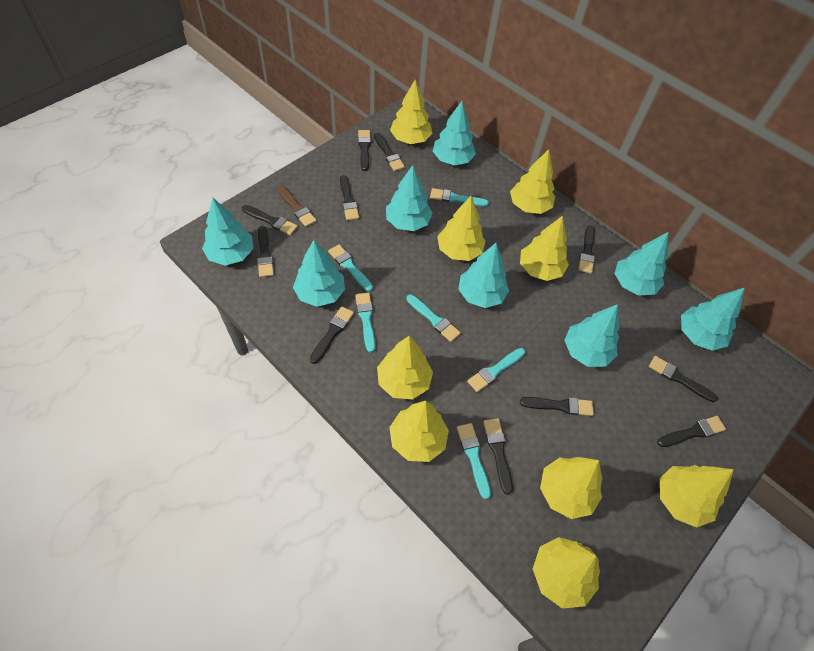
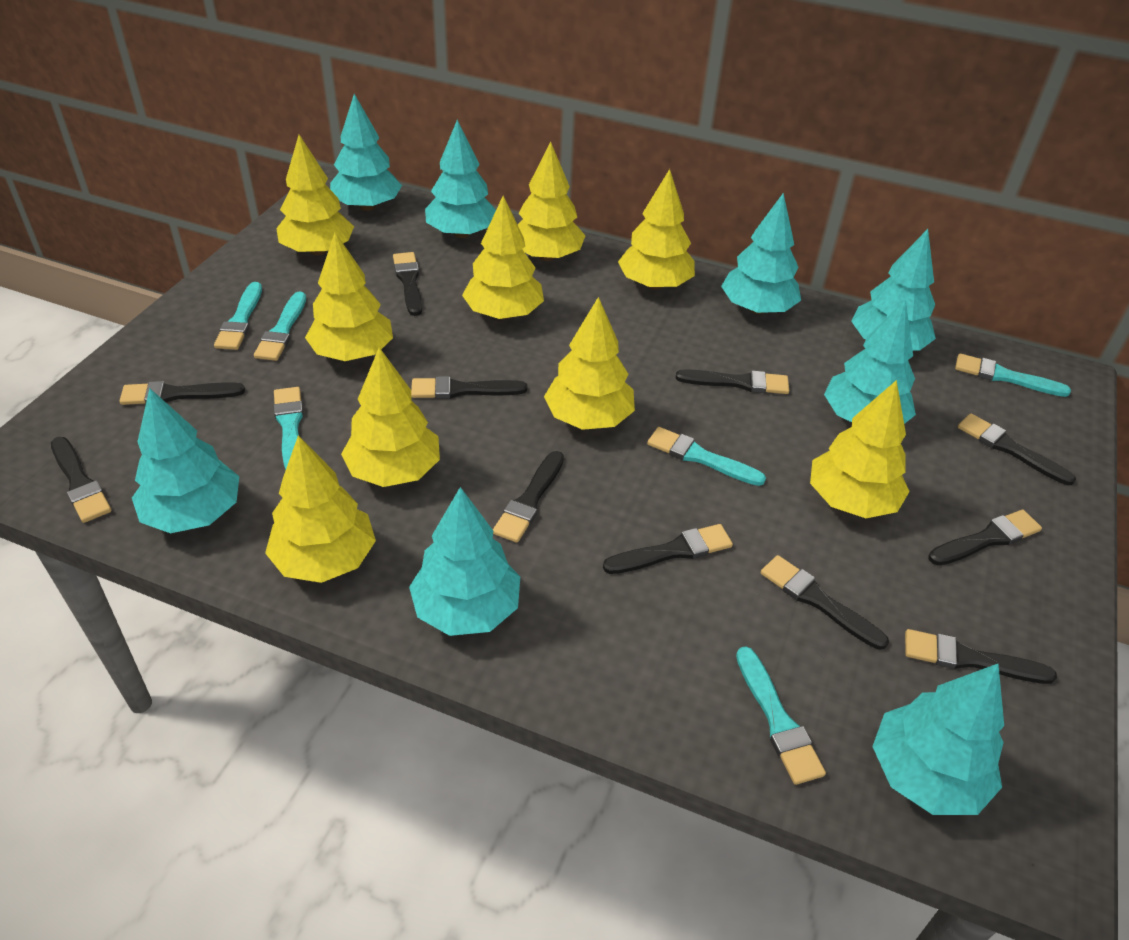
brown brush: [277,186,317,227] = 1 -> none = 0

